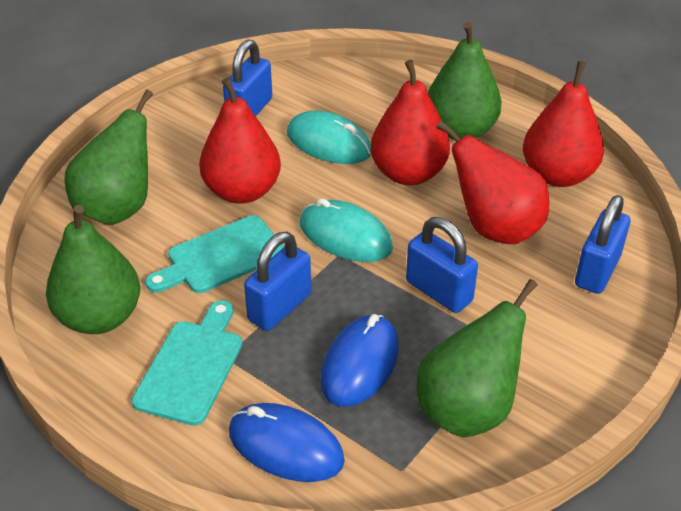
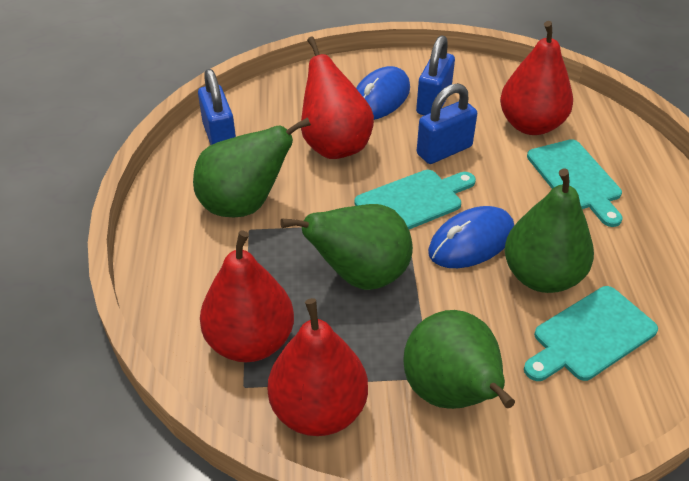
blue padlock: [223,40,272,117] [244,232,311,331] [406,217,478,313] [575,195,630,294] = 4 -> [198,69,236,145] [416,35,455,115] [417,83,477,164] = 3
turquoise cutting board: [132,300,242,426] [145,215,285,293] = 2 -> [354,170,476,229] [524,286,658,381] [527,139,623,227] = 3
turquoise mouse: [287,110,371,164] [300,198,393,262] = 2 -> none = 0

